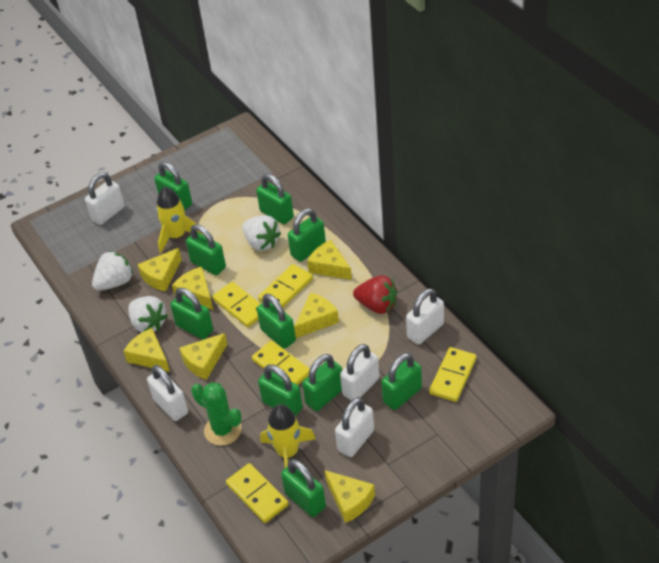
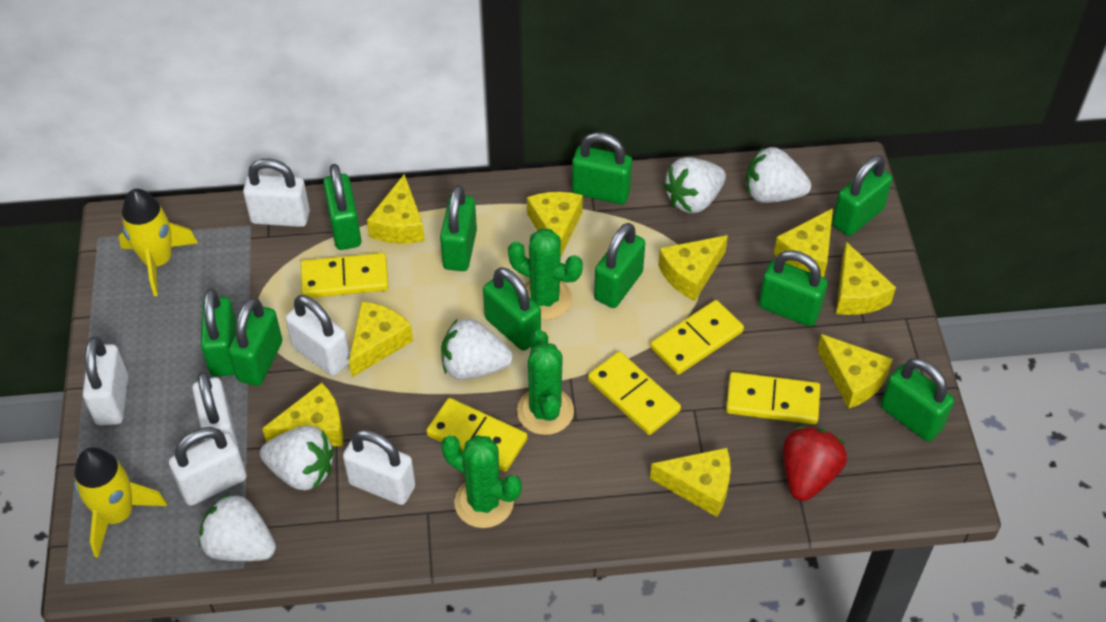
green cactus: [191,382,242,446] = 1 -> [441,435,522,528] [508,228,583,320] [517,330,574,435] = 3
white padlock: [85,172,125,225] [147,365,188,421] [335,397,374,457] [340,344,379,401] [406,288,444,345] = 5 -> [83,337,128,425] [169,427,247,506] [192,371,239,449] [243,158,310,227] [285,295,350,376] [343,429,415,505] = 6
white strawberry: [92,251,133,291] [128,296,168,333] [242,215,281,251] = 3 -> [199,493,276,561] [260,425,334,491] [441,319,513,380] [663,157,726,213] [746,147,811,203] = 5
yellow cheese: [123,328,170,372] [137,248,182,292] [172,267,213,310] [179,333,227,380] [294,293,339,338] [307,240,352,280] [324,470,375,523] = 7 -> [262,382,343,446] [349,301,413,377] [367,174,425,244] [527,192,583,258] [650,448,731,517] [658,235,728,301] [774,208,833,277] [817,334,893,409] [836,242,896,315] = 9

